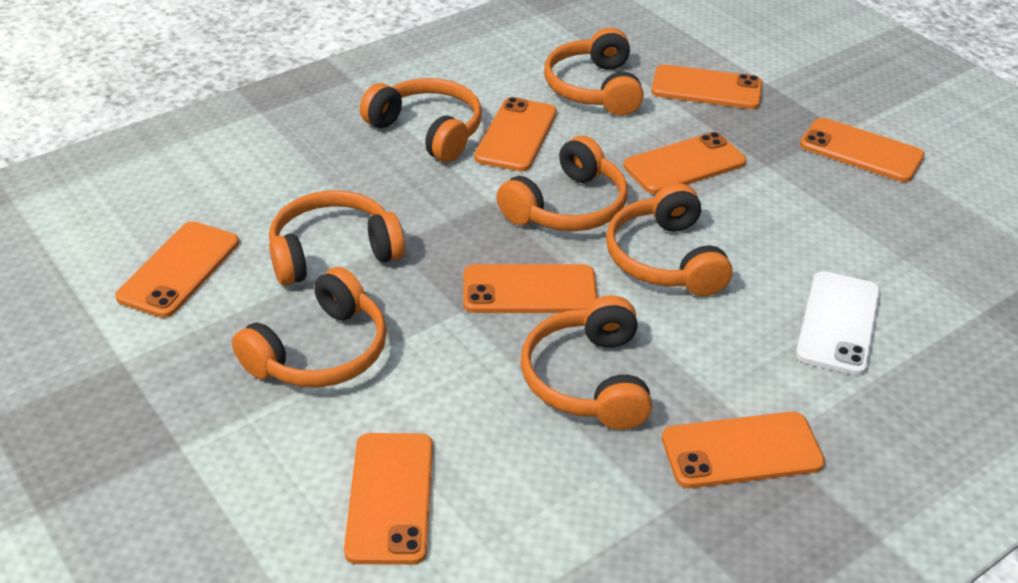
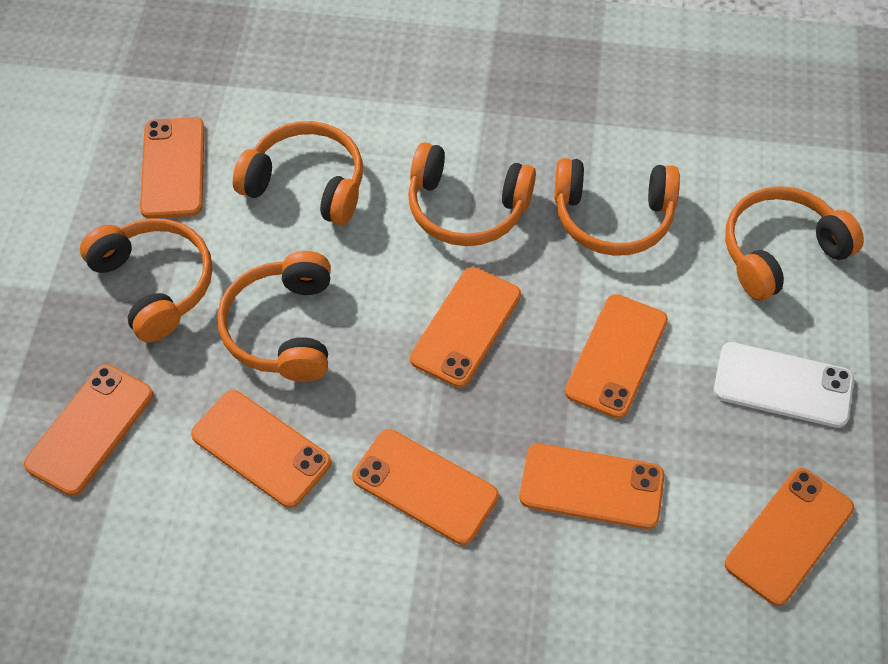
orange headphones: [232,267,387,388] [269,190,405,286] [360,78,482,162] [497,136,628,231] [521,295,652,430] [544,28,644,116] [606,183,733,296] = 7 -> [80,218,213,342] [217,251,331,382] [233,121,363,225] [408,142,536,246] [554,158,680,256] [725,186,864,301] = 6

